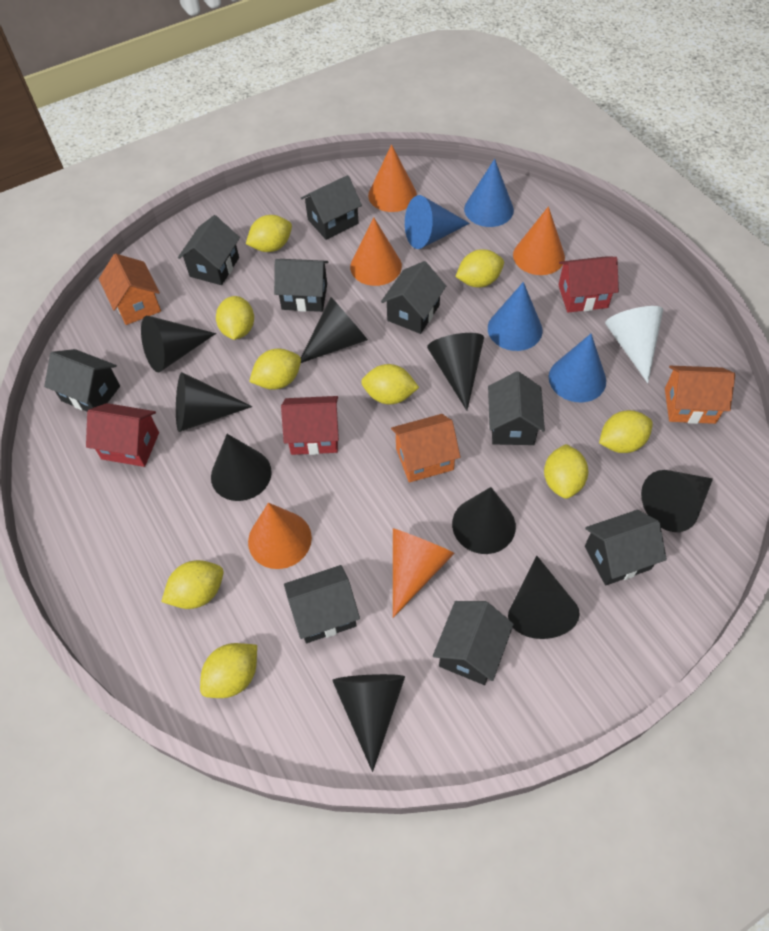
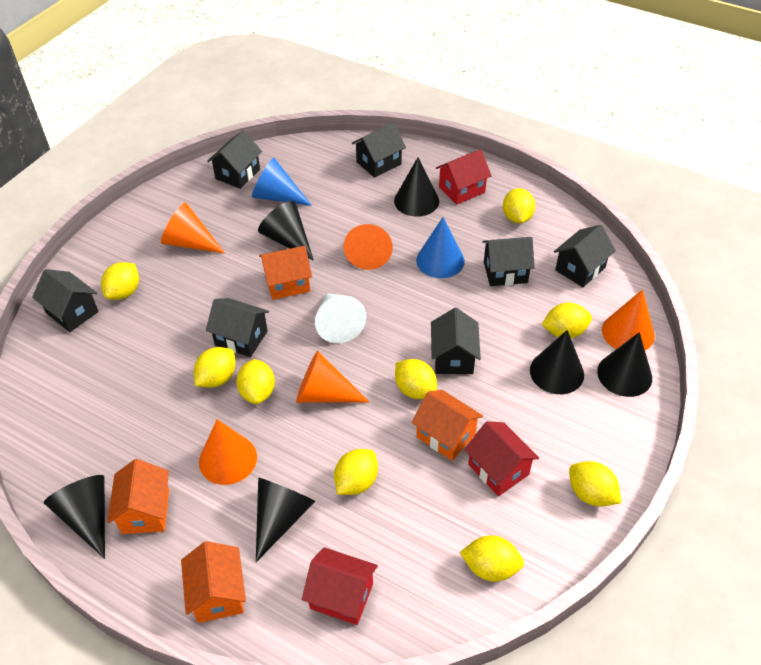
black cone: [141,316,216,372] [176,372,252,432] [211,434,272,501] [301,297,368,363] [332,674,405,772] [427,333,484,411] [452,487,516,554] [508,555,580,639] [641,470,713,532] = 9 -> [44,475,105,559] [256,478,315,562] [258,201,314,261] [394,157,439,217] [530,330,584,394] [597,332,652,397] = 6
black house: [44,349,120,411] [178,215,240,285] [274,259,328,312] [284,565,360,643] [301,175,362,240] [381,261,446,334] [433,601,514,685] [488,371,545,445] [585,510,667,586] = 9 -> [32,269,99,332] [206,298,269,357] [207,130,262,189] [352,122,406,178] [431,308,481,374] [482,237,535,286] [554,225,616,287] = 7
blue cone: [405,195,470,249] [464,159,514,227] [488,282,543,351] [549,334,606,402] = 4 -> [252,158,312,206] [416,217,465,278] = 2
orange house: [99,254,161,325] [391,414,460,483] [665,366,735,424] = 3 -> [107,459,169,534] [181,541,246,623] [259,246,312,300] [411,390,483,461] = 4

